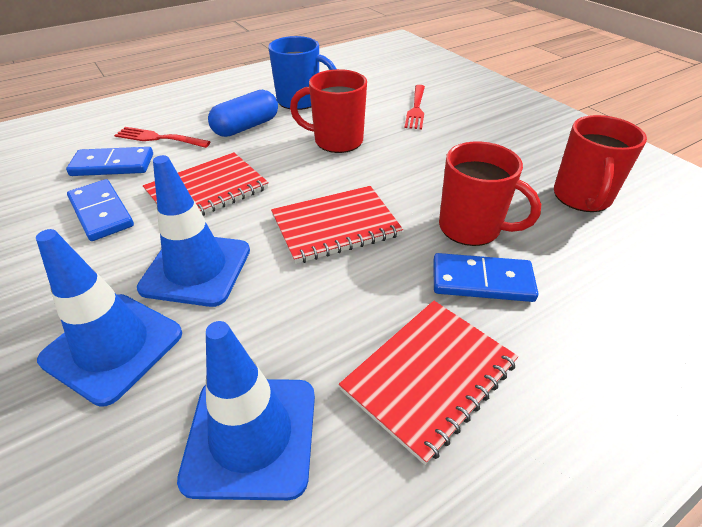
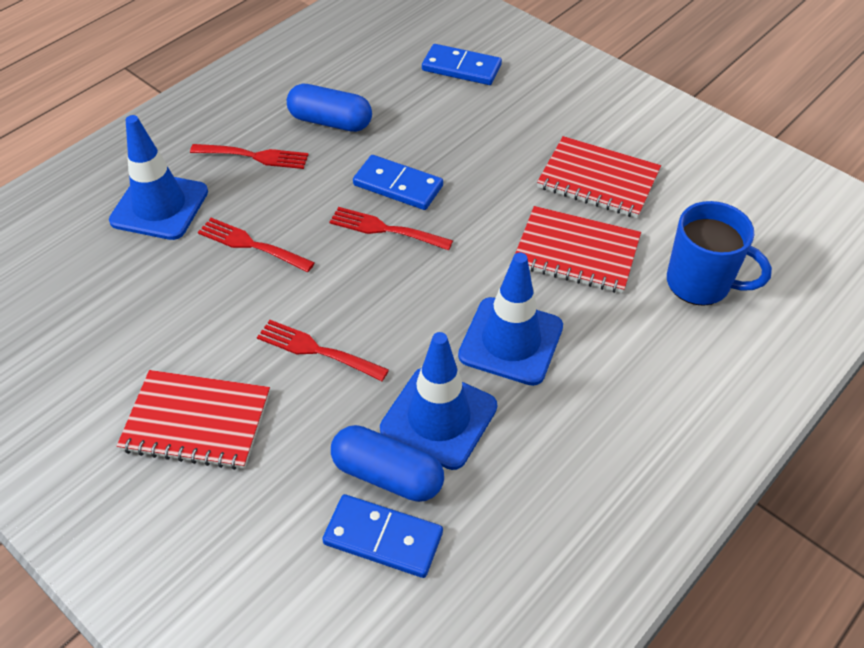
blue capsule: [208,90,278,137] = 1 -> [287,84,372,132] [331,425,444,502] = 2
red fork: [114,127,210,148] [405,85,425,129] = 2 -> [190,144,309,169] [198,218,315,272] [257,320,389,381] [329,207,453,250] = 4
red mug: [290,69,367,153] [439,142,541,246] [554,115,647,212] = 3 -> none = 0

